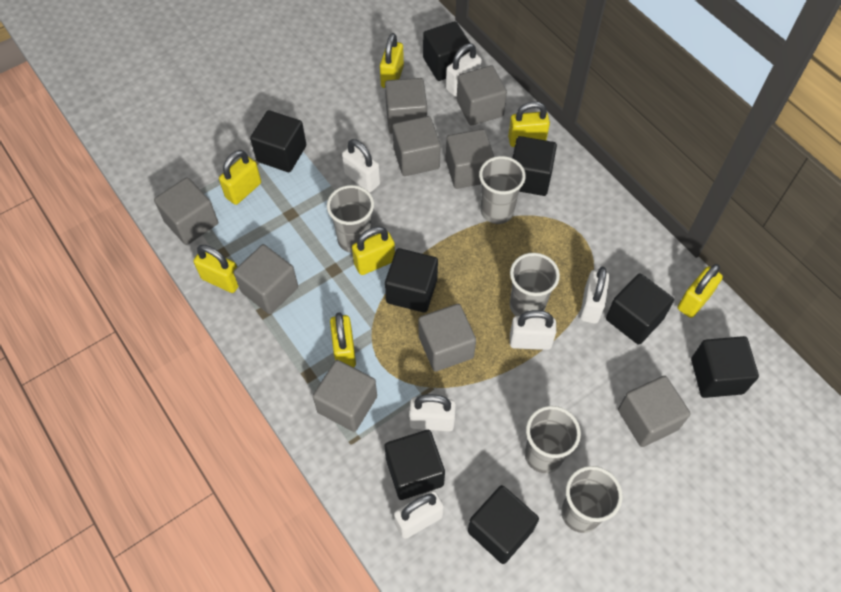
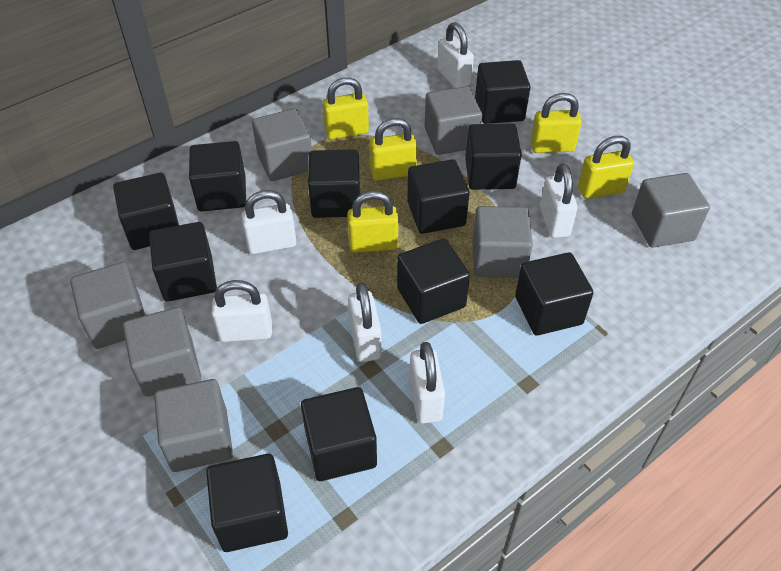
black cube: [250,110,306,172] [385,248,438,313] [385,430,445,500] [423,21,470,81] [468,485,539,564] [512,136,557,196] [606,273,674,345] [691,336,759,398] = 8 -> [113,173,179,250] [149,222,217,302] [189,141,246,212] [206,454,288,552] [301,387,377,481] [308,149,360,218] [397,239,470,324] [407,159,470,234] [465,124,522,190] [475,60,530,124] [515,252,594,335] = 11
grey cube: [154,177,218,245] [233,244,298,314] [313,360,377,432] [385,78,427,134] [393,116,441,176] [419,304,476,372] [446,129,494,189] [457,65,507,126] [618,376,691,447] = 9 -> [70,262,145,349] [123,307,201,397] [154,379,233,472] [252,109,312,181] [424,86,482,155] [472,206,533,278] [632,173,710,248] = 7
grey cup: [327,185,374,253] [479,156,526,224] [510,253,560,316] [525,406,581,473] [561,466,623,533] = 5 -> none = 0
yellow padlock: [193,245,239,293] [219,150,261,205] [330,312,356,368] [352,227,395,275] [380,33,404,88] [508,101,550,147] [678,264,723,318] = 7 -> [322,77,369,140] [347,191,398,253] [369,118,417,181] [530,93,582,153] [578,136,634,199] = 5

